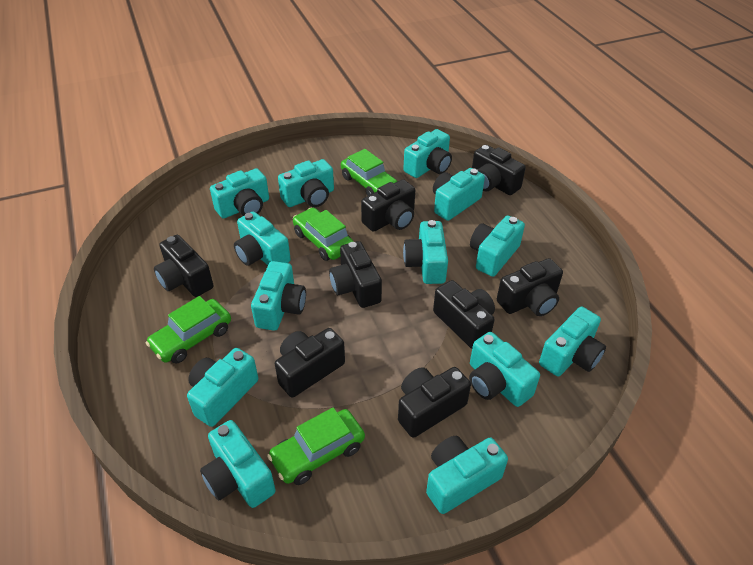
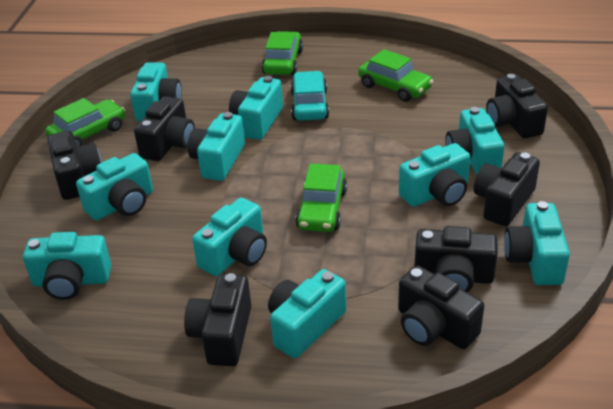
black camera: [154,235,213,297] [275,328,345,398] [329,241,382,308] [361,179,415,232] [398,367,471,438] [433,280,495,349] [472,145,526,195] [497,258,563,316] = 8 -> [47,131,102,200] [134,96,195,161] [184,273,251,366] [398,266,484,349] [414,226,498,292] [474,152,540,226] [486,74,548,139] = 7
turquoise camera: [187,348,258,427] [200,420,276,508] [210,168,269,219] [234,211,291,266] [251,261,306,331] [278,159,334,207] [403,129,452,178] [403,220,448,284] [426,436,508,514] [433,168,485,221] [469,332,540,407] [470,216,525,277] [539,307,606,377] = 13 -> [23,232,111,300] [76,153,153,221] [130,62,182,121] [187,112,245,181] [192,198,267,276] [229,76,283,140] [268,269,346,358] [399,143,470,207] [445,107,504,175] [504,201,570,285] = 10
turquoise car: none = 0 -> [290,71,329,121] = 1

